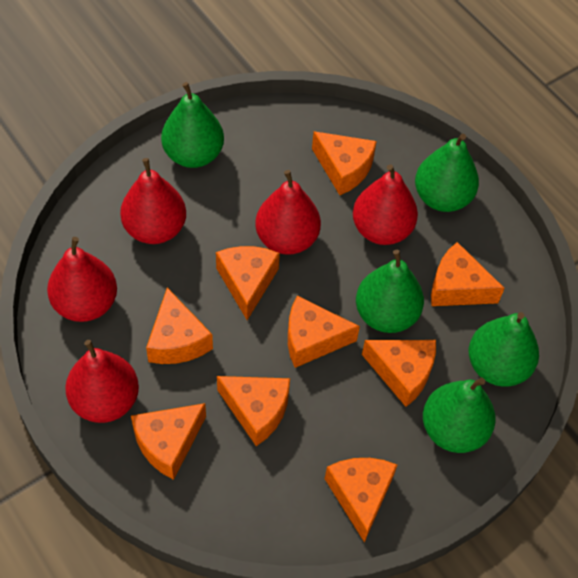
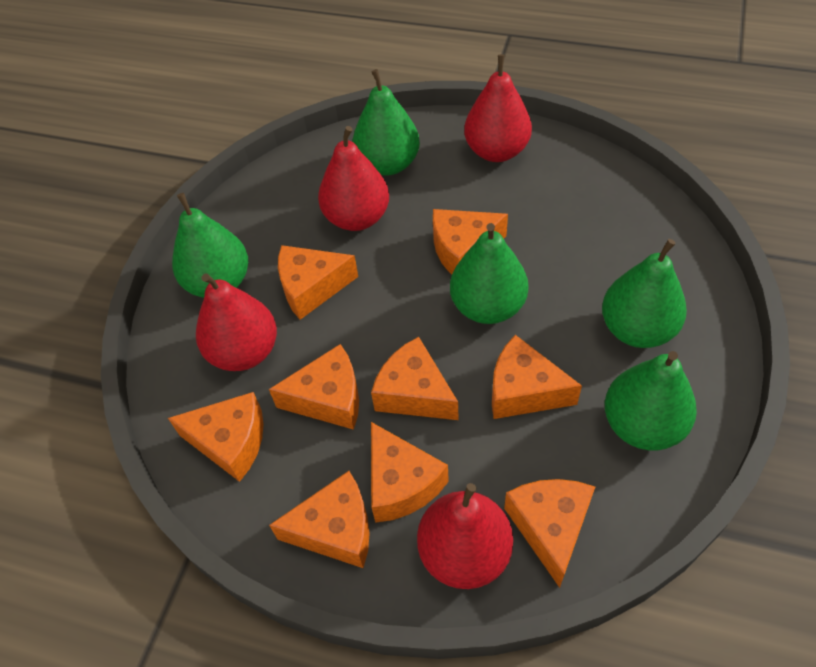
red pear: [47,237,117,322] [65,340,139,423] [120,158,186,244] [255,170,321,255] [353,164,418,245] = 5 -> [196,273,277,371] [318,126,389,231] [417,483,513,589] [464,54,532,162] = 4

